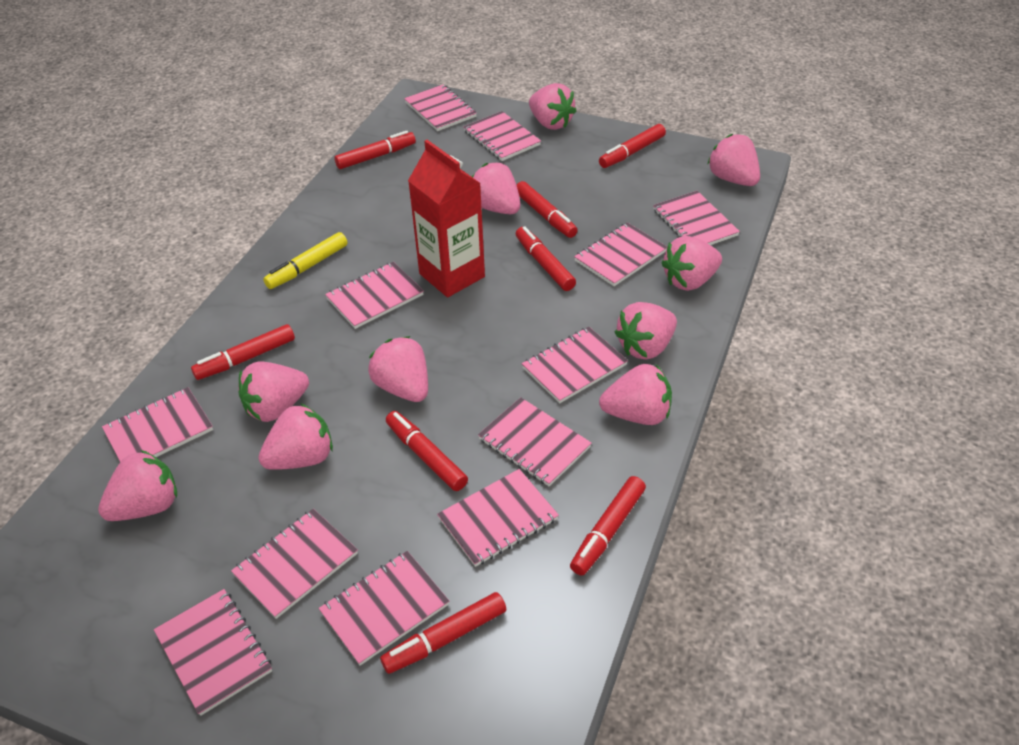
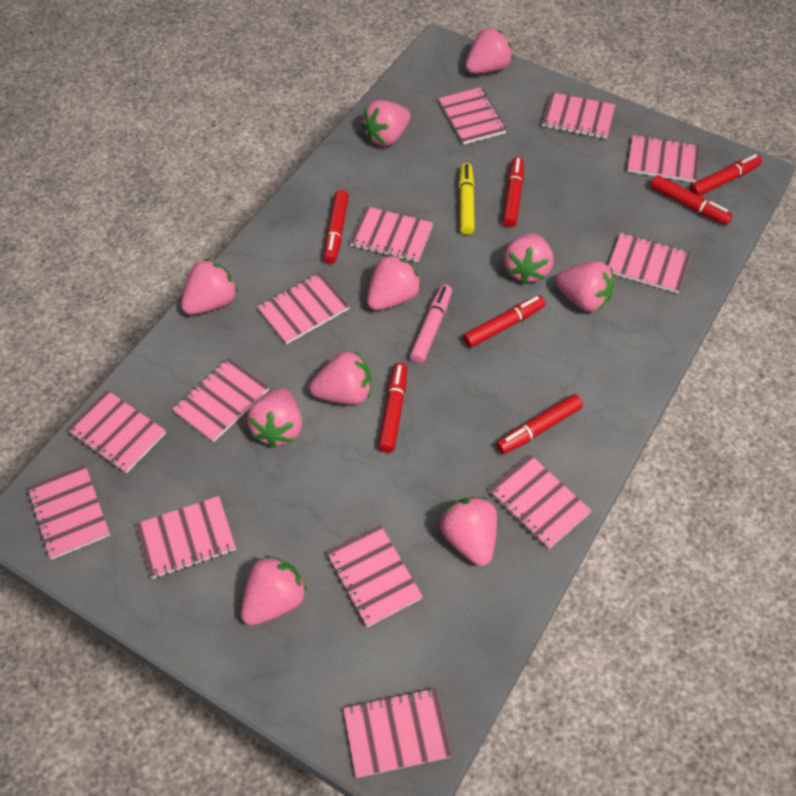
pink marker: none = 0 -> [410,284,452,364] = 1
pink notebook: [102,387,213,462] [154,589,272,716] [231,509,358,619] [319,551,449,666] [325,262,424,329] [404,85,477,131] [437,469,559,567] [464,111,541,161] [478,397,592,486] [522,327,628,403] [574,223,667,286] [653,191,740,245] = 12 -> [27,464,110,560] [66,390,166,474] [136,496,236,579] [172,358,269,443] [257,272,350,345] [326,524,423,627] [343,688,452,778] [349,206,433,262] [438,87,507,145] [488,454,592,549] [542,92,615,139] [608,233,691,293] [627,135,700,183] = 13
red carton: [408,140,485,297] = 1 -> none = 0
red marker: [191,324,295,380] [334,131,416,169] [380,592,506,674] [386,411,468,491] [516,226,576,291] [517,181,578,238] [570,476,646,576] [599,124,666,168] = 8 -> [324,190,349,264] [378,363,407,453] [463,295,545,348] [496,394,583,454] [503,157,524,227] [650,175,733,225] [689,154,762,196] = 7

